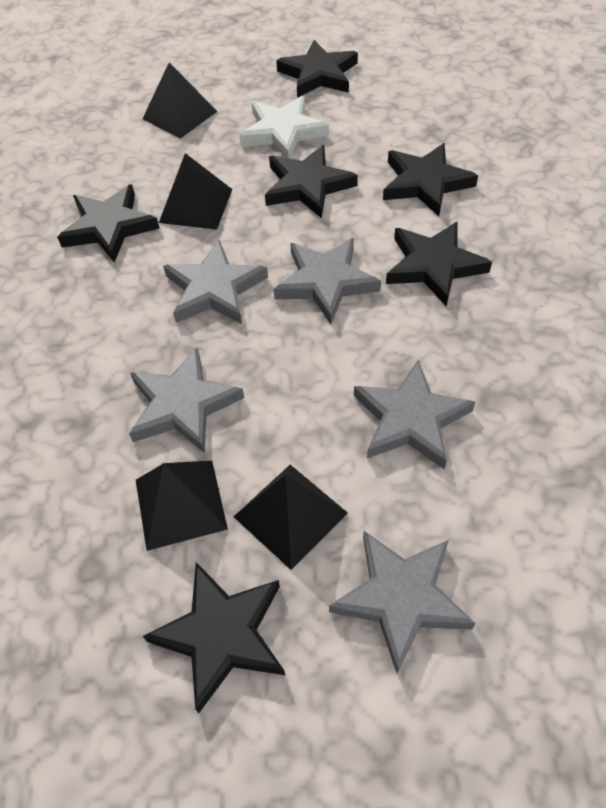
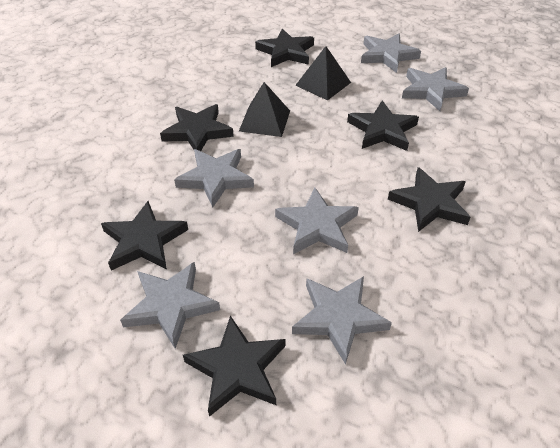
black pyramid: [136,460,228,551] [143,62,218,139] [159,153,232,230] [234,465,348,570] = 4 -> [239,82,290,137] [295,46,351,101] = 2
grey star: [129,348,244,453] [163,240,268,324] [274,238,381,324] [329,531,476,673] [354,360,475,469] = 5 -> [120,262,220,349] [174,149,254,208] [275,188,359,254] [292,276,392,365] [361,33,421,73] [402,67,469,111] = 6
white star: [239,96,329,159] = 1 -> none = 0

